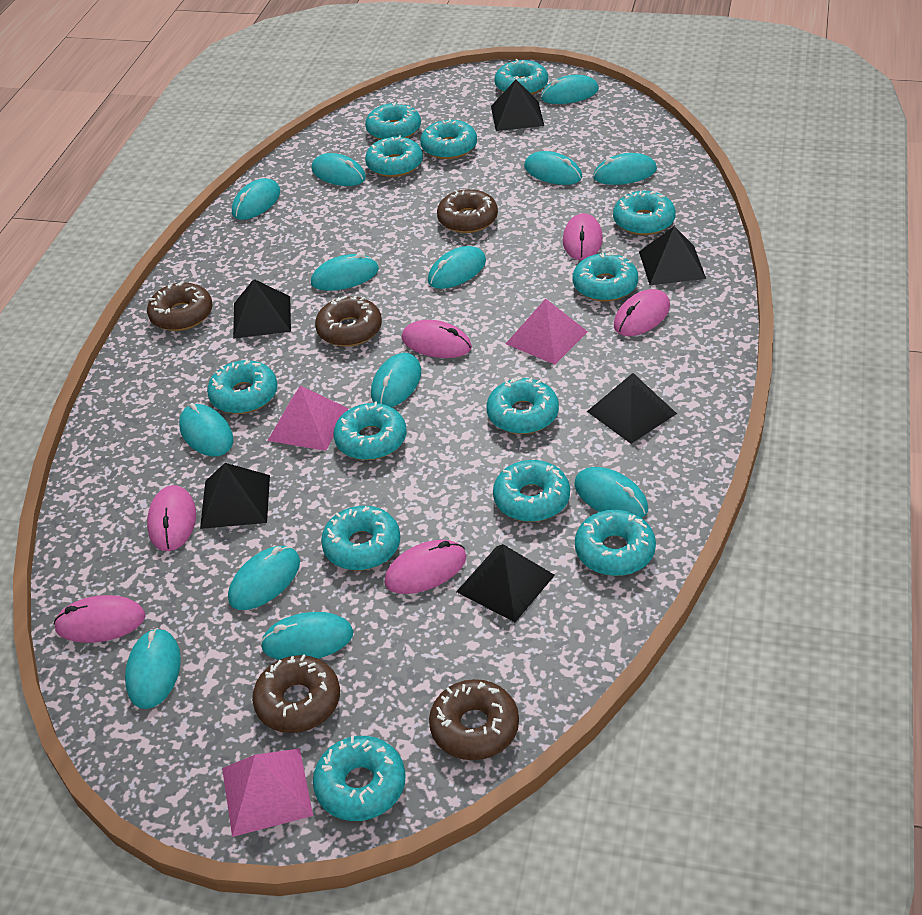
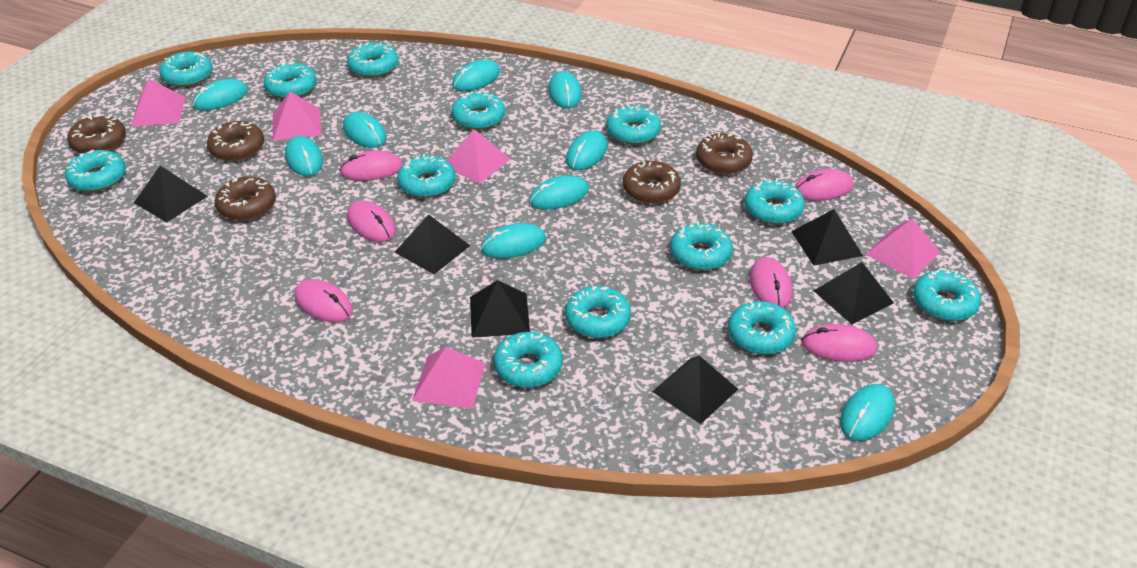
pink pyramid: [222,748,313,837] [268,385,348,451] [506,299,588,364] = 3 -> [131,78,185,127] [273,91,321,141] [412,347,486,409] [446,129,511,184] [865,218,940,279] = 5
turquoise mouse: [125,628,181,709] [179,403,233,456] [228,546,300,610] [232,178,280,220] [260,612,354,660] [311,153,366,186] [311,253,379,291] [371,353,421,407] [428,246,486,289] [524,151,582,185] [541,75,599,104] [574,467,648,518] [593,153,657,185] = 13 -> [193,79,248,111] [285,136,323,176] [343,112,386,148] [452,60,500,91] [481,223,546,259] [529,175,589,210] [548,71,582,108] [566,131,608,170] [840,384,895,441] = 9

